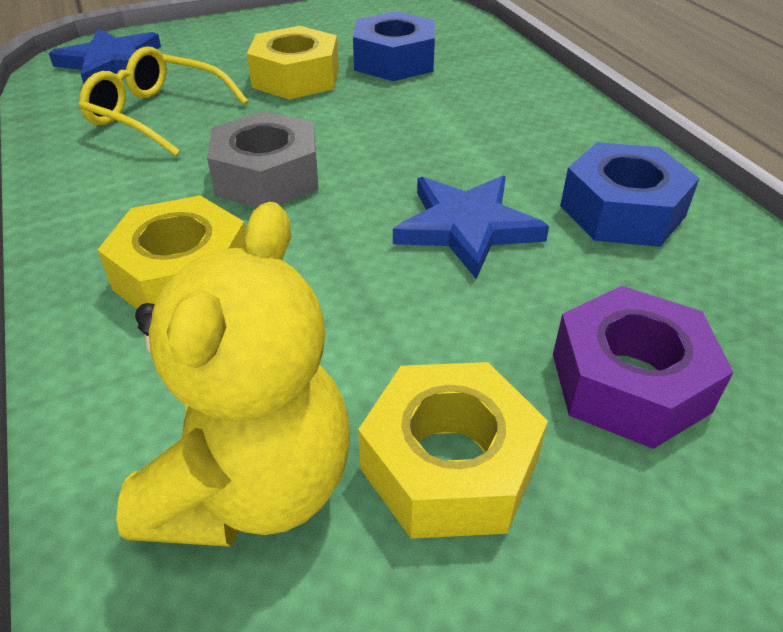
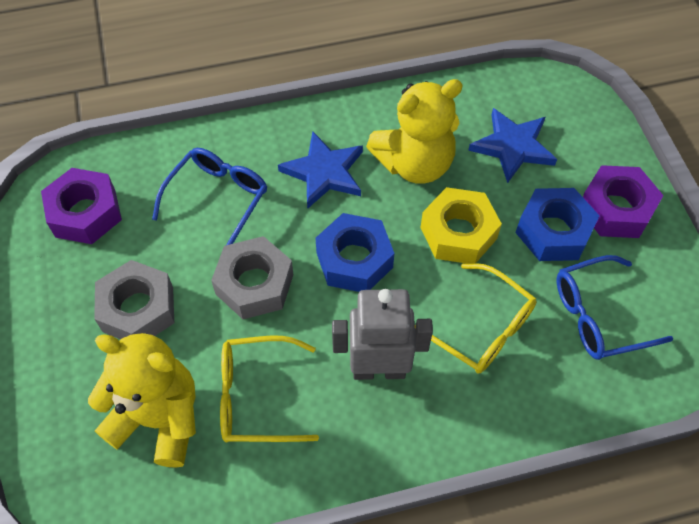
blue glasses: none = 0 -> [152,148,267,245] [557,255,673,360] = 2
grey nut: [207,111,318,207] = 1 -> [94,260,174,339] [211,236,293,319] = 2
grey robot: none = 0 -> [332,289,433,380] = 1
purple nut: [553,286,734,449] = 1 -> [41,168,122,244] [583,165,664,238] = 2
yellow glasses: [79,46,248,156] = 1 -> [220,336,319,442] [415,263,536,374] = 2
yellow nut: [98,196,246,309] [247,26,339,100] [358,362,548,539] = 3 -> [420,187,502,264] = 1
yellow teddy bear: [116,202,350,547] = 1 -> [88,333,196,468] [366,79,463,184] = 2

